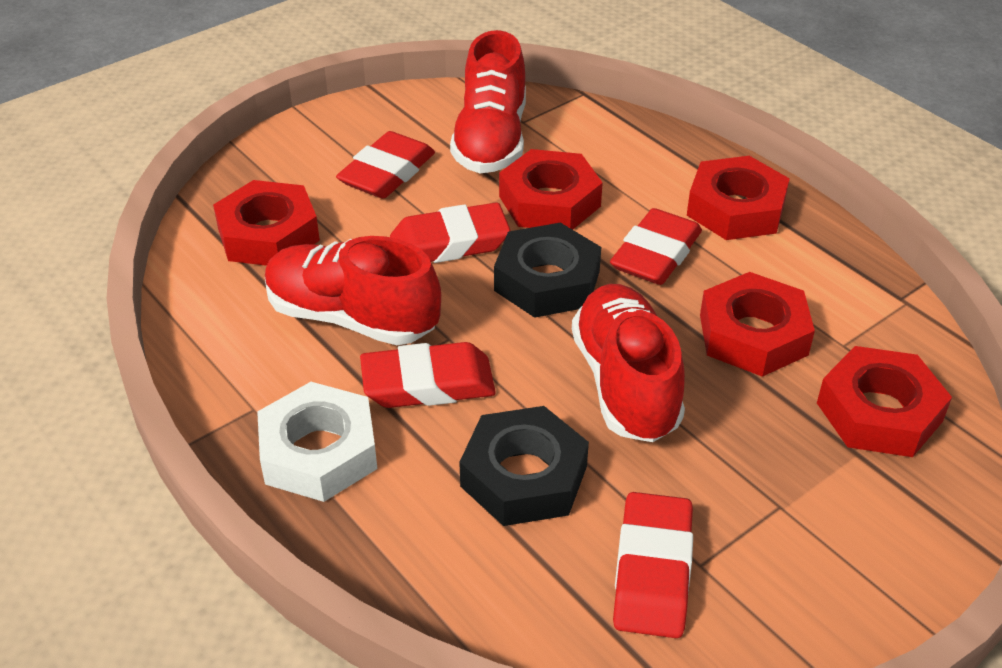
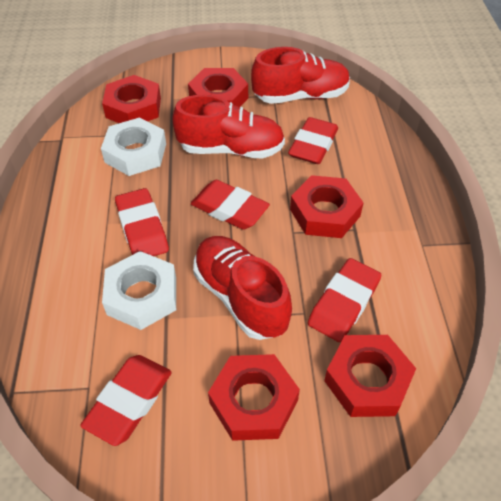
black nut: [459,406,589,526] [494,223,601,318] = 2 -> none = 0
white nut: [257,382,377,502] = 1 -> [101,118,166,176] [102,251,176,330] = 2

